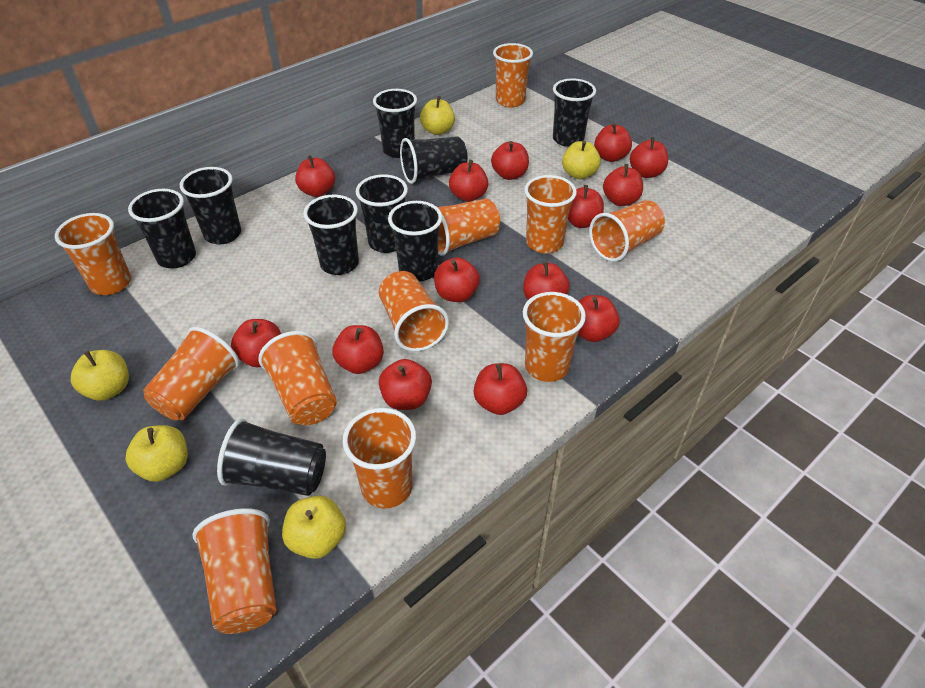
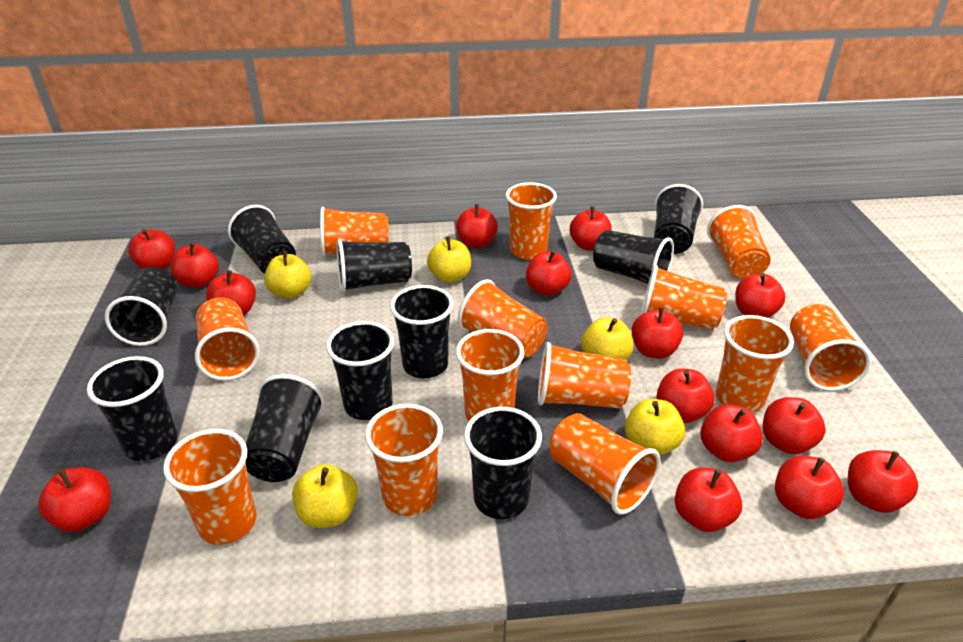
black cup: [128,189,196,268] [180,167,241,244] [217,418,326,496] [303,195,359,275] [356,174,408,253] [373,89,417,158] [388,201,443,282] [400,136,467,184] [553,78,596,147] = 9 -> [87,356,177,461] [105,267,178,346] [228,205,296,273] [246,374,325,482] [326,321,394,420] [337,239,412,292] [390,285,453,378] [464,407,542,519] [593,230,674,284] [654,184,703,254] = 10
orange cup: [55,213,131,295] [143,327,239,421] [192,508,276,634] [259,331,337,425] [343,408,416,508] [379,271,449,352] [438,198,500,256] [493,43,533,107] [523,292,586,382] [524,175,577,253] [589,200,665,262] = 11 -> [163,429,257,545] [195,297,260,381] [320,207,388,257] [365,404,443,516] [456,329,524,421] [458,279,547,359] [505,182,557,260] [538,342,631,408] [550,413,661,515] [641,265,727,330] [707,205,771,279] [716,315,794,413] [790,304,871,391] = 13
red apple: [231,319,281,367] [295,155,335,197] [332,325,384,374] [379,359,432,410] [434,258,480,302] [449,160,488,202] [474,363,527,415] [491,141,529,180] [523,262,570,300] [568,185,604,228] [578,295,620,342] [594,123,632,162] [603,164,643,206] [630,137,668,178] = 14 -> [38,468,111,532] [128,229,175,269] [171,242,219,288] [206,270,256,316] [456,204,498,248] [526,250,572,296] [570,206,612,250] [631,307,683,359] [657,369,715,423] [675,468,742,532] [700,404,763,462] [735,273,786,318] [763,397,826,454] [775,456,844,519] [848,450,918,513] = 15

